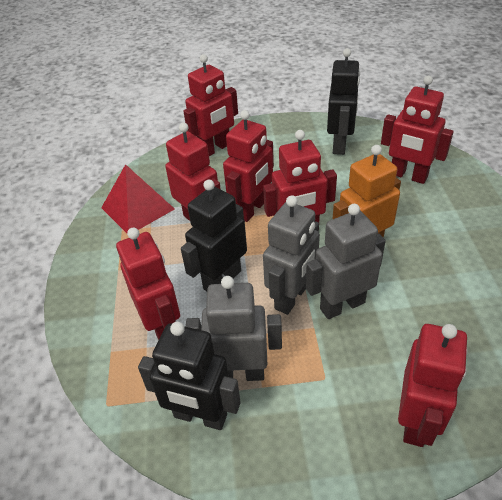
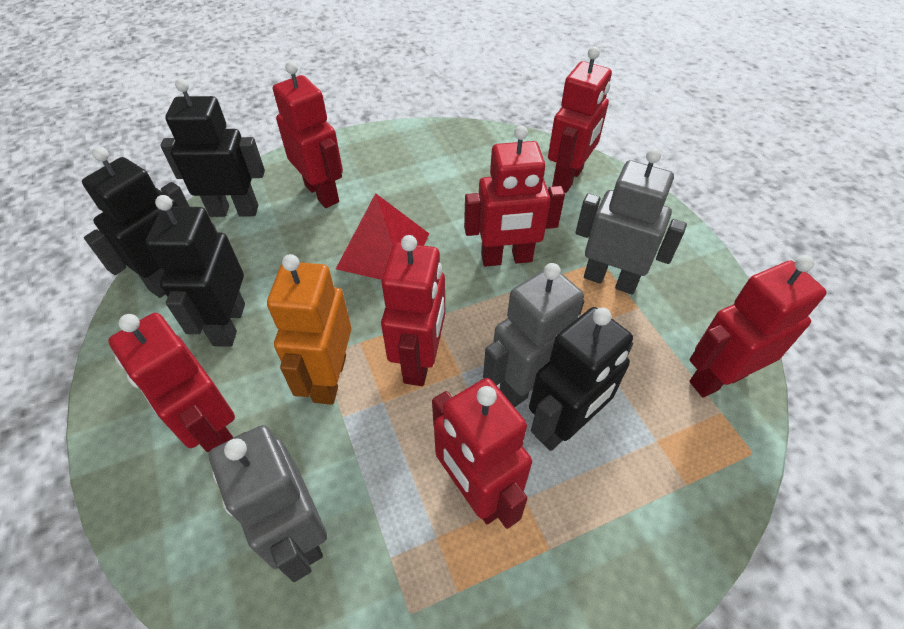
black robot: [138,322,241,430] [181,180,247,291] [327,48,360,155] = 3 -> [82,147,190,298] [146,195,245,347] [160,78,265,217] [529,307,633,451] = 4

